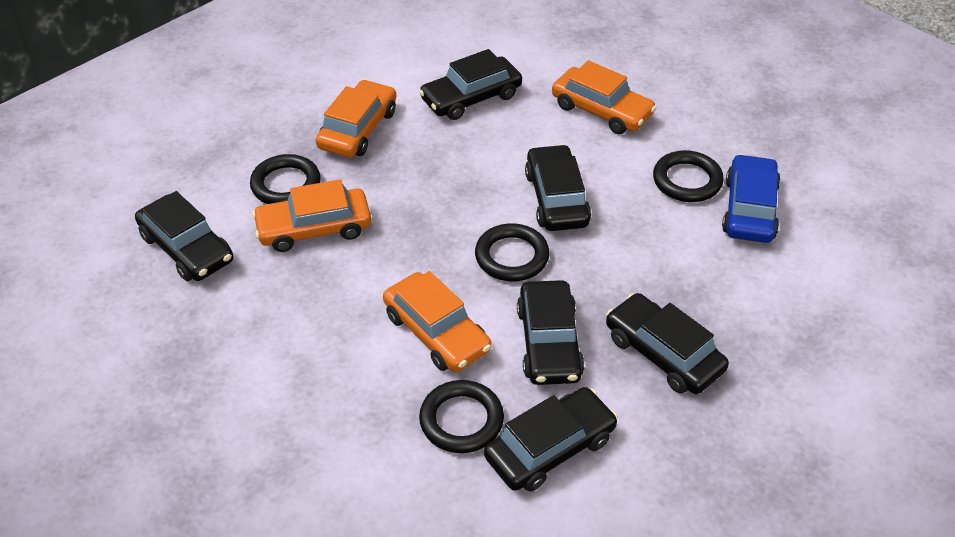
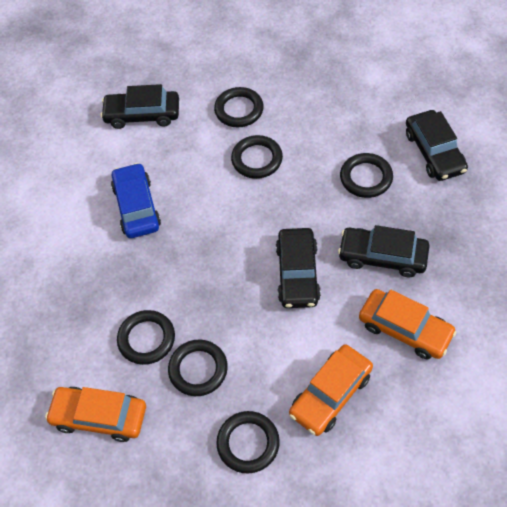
black car: [135,191,233,281] [419,49,522,120] [484,387,618,492] [517,280,585,385] [525,144,591,231] [606,293,729,394] = 6 -> [101,84,179,129] [276,228,321,308] [338,225,430,278] [406,110,468,181] = 4
black ring: [250,154,321,204] [419,380,504,453] [475,223,550,281] [653,150,724,202] = 4 -> [117,310,175,365] [168,340,228,396] [214,87,264,127] [216,411,280,473] [231,135,283,179] [340,153,393,198] = 6
orange car: [252,179,371,252] [316,80,396,158] [383,271,492,372] [552,60,656,134] = 4 -> [45,387,146,442] [289,344,373,436] [359,289,457,359] = 3

